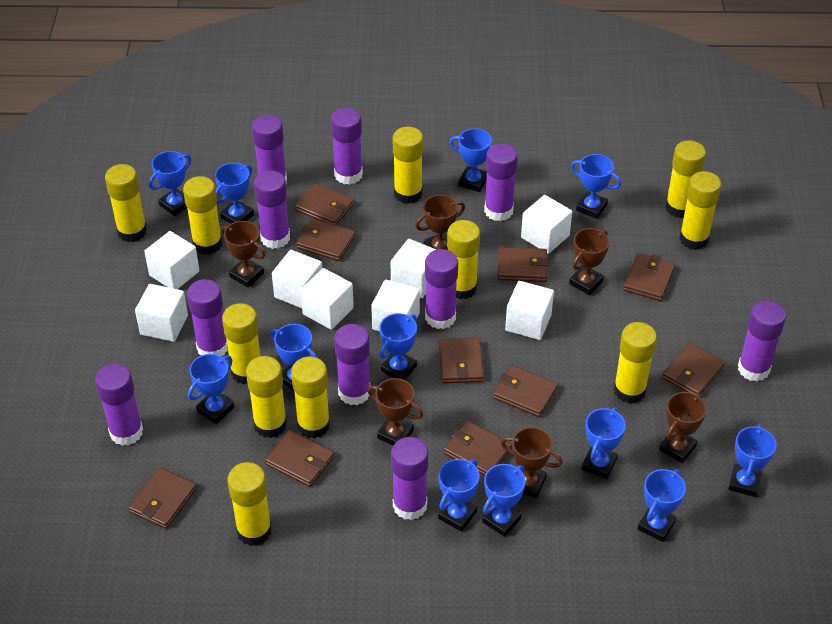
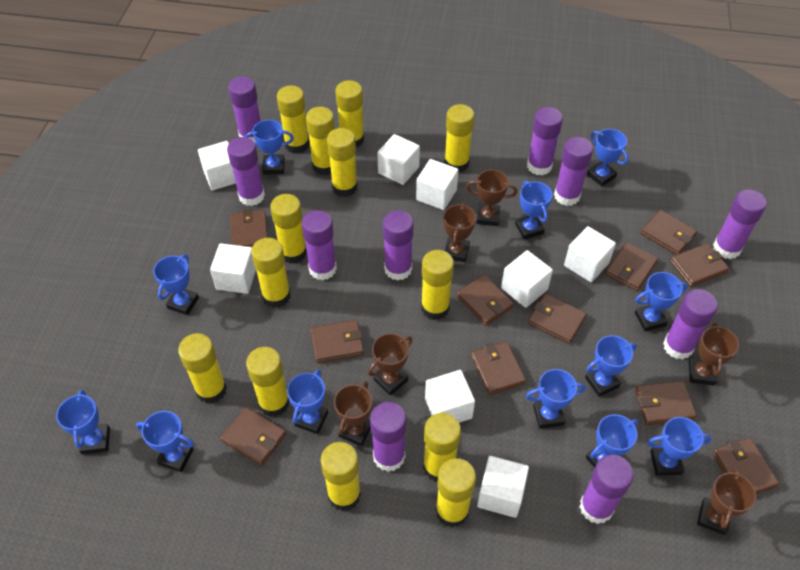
brown wallet: [128,467,197,529] [265,430,334,487] [295,183,354,225] [296,218,355,261] [439,338,484,383] [444,420,512,476] [493,365,558,417] [498,247,549,282] [623,253,675,301] [662,343,725,395] = 10 -> [220,407,286,466] [230,209,268,247] [310,320,364,363] [456,275,514,326] [471,341,526,395] [528,294,587,344] [605,242,658,291] [635,381,697,425] [641,210,697,255] [670,243,729,287] [712,438,779,494] = 11
yellow glue stick: [105,164,147,242] [183,176,222,255] [222,303,260,384] [228,462,272,546] [246,356,287,438] [291,356,330,439] [393,127,423,204] [447,220,480,300] [614,322,657,404] [665,140,706,218] [679,171,721,250] = 11 -> [178,333,227,404] [246,347,289,417] [251,238,291,308] [270,194,307,264] [277,85,309,154] [306,107,335,175] [320,442,361,511] [327,128,358,197] [335,80,364,147] [421,250,454,320] [423,413,461,482] [435,458,476,528] [444,104,474,173] = 13

